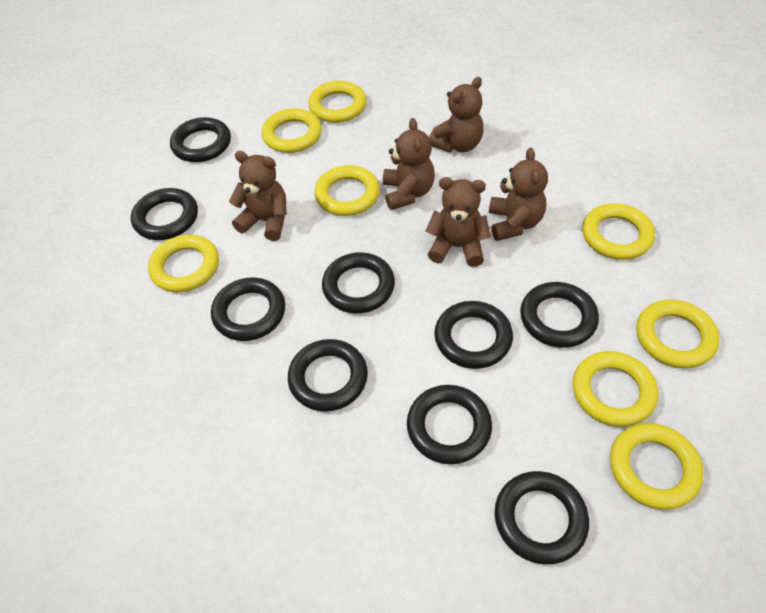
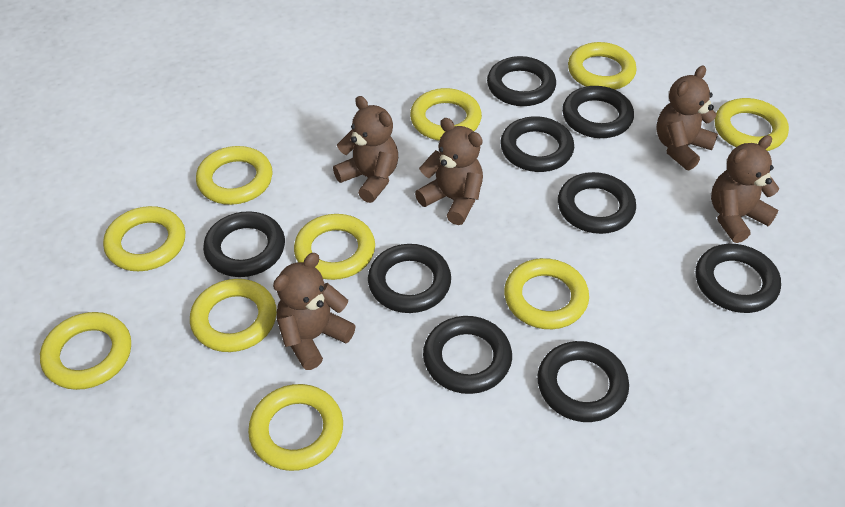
yellow ring: [148,235,219,292] [262,108,322,153] [308,81,367,123] [314,165,380,216] [572,351,658,427] [582,203,655,260] [610,423,704,510] [636,299,720,368] = 8 -> [40,312,131,390] [103,206,185,271] [190,279,277,352] [196,146,272,205] [248,384,343,471] [294,214,375,280] [410,88,482,141] [504,258,589,329] [568,42,637,90] [715,98,789,151] = 10

